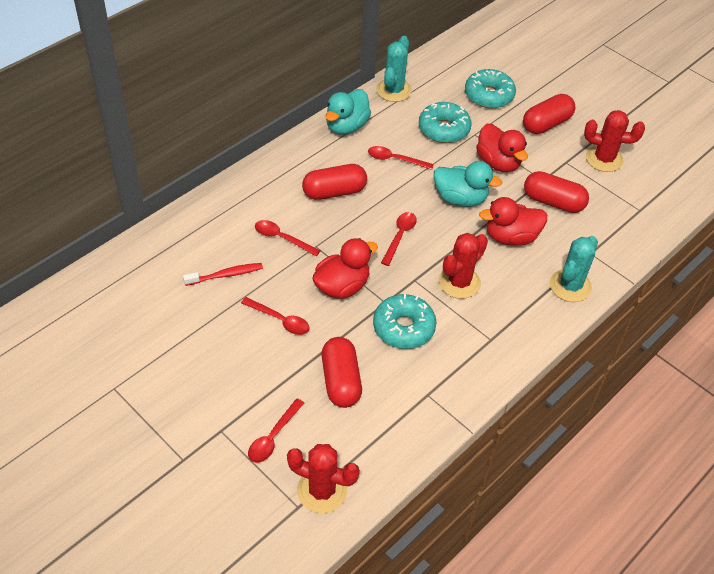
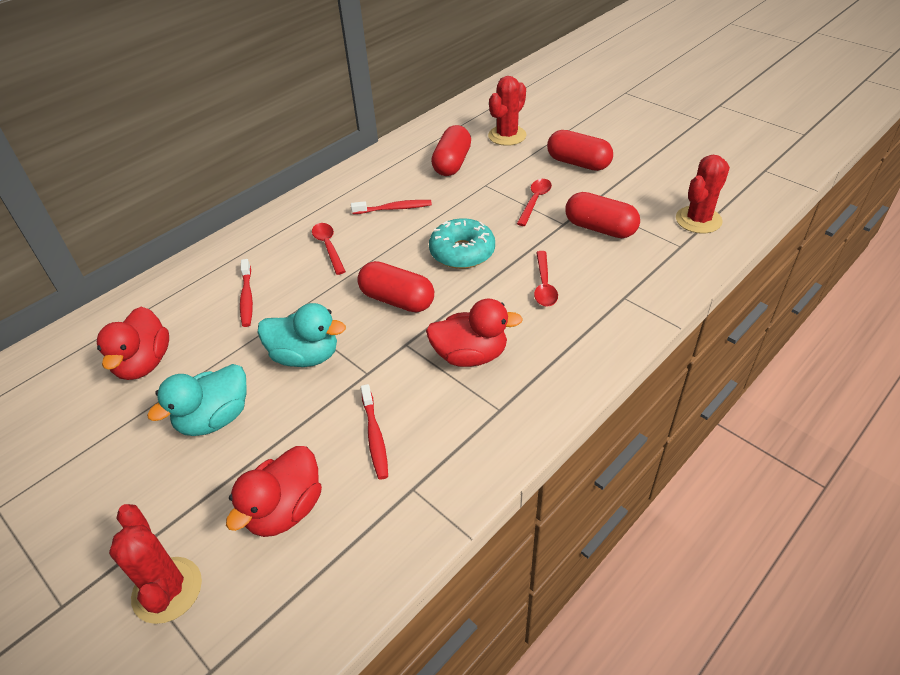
red spoon: [241,297,309,335] [248,398,304,463] [255,220,320,256] [368,146,434,170] [381,212,417,266] = 5 -> [312,223,346,275] [517,179,552,226] [534,251,558,307] = 3
red toothbrush: [183,263,263,286] = 1 -> [240,259,253,327] [351,200,432,214] [361,384,388,480] = 3
turquoise cactus: [376,36,412,102] [550,236,598,302] = 2 -> none = 0
turquoise donut: [373,294,436,349] [419,102,472,143] [465,69,516,108] = 3 -> [429,218,495,269] = 1

